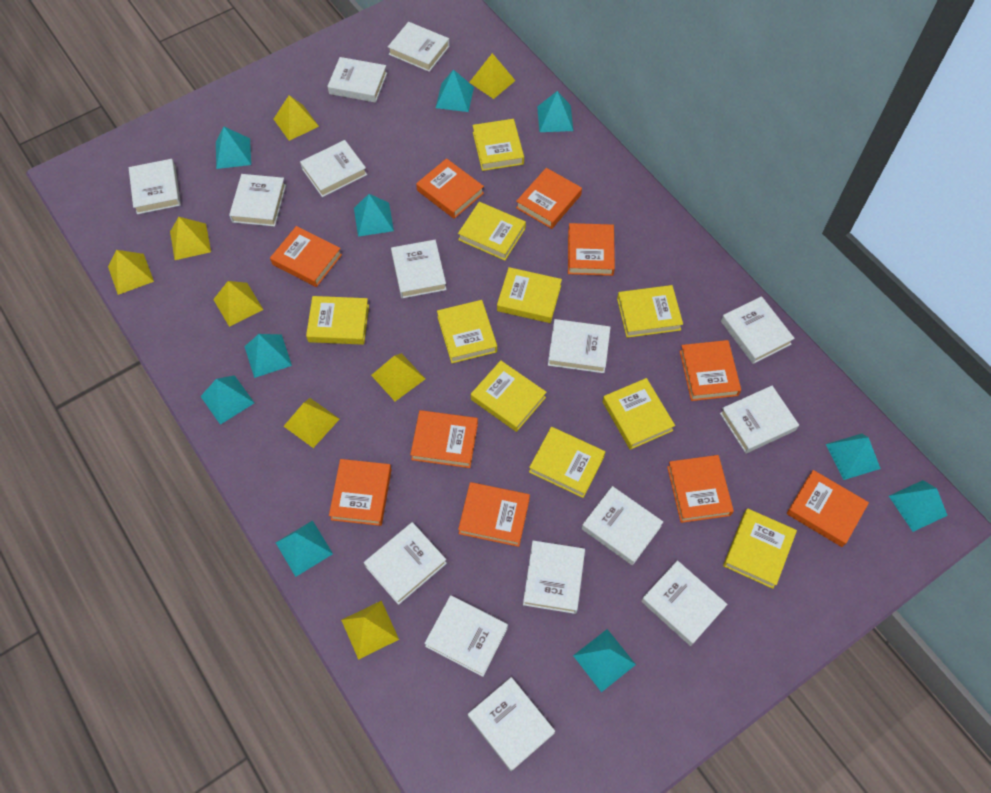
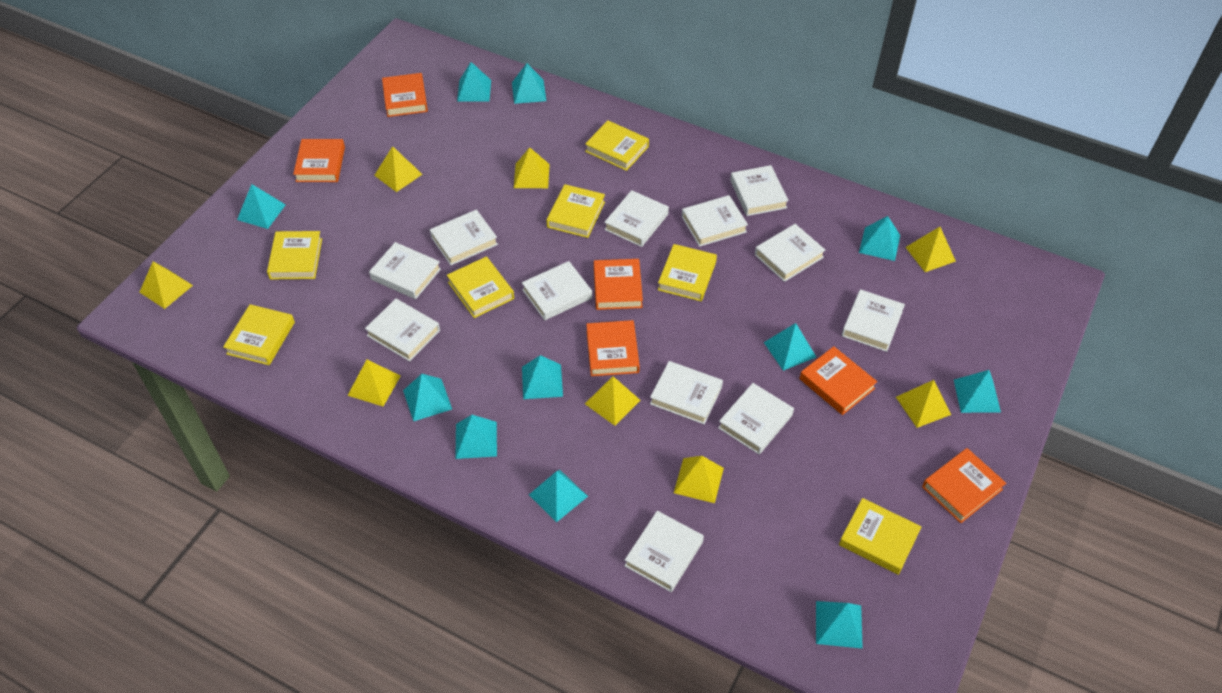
orange book: [270,226,342,287] [329,459,392,526] [410,410,478,468] [416,158,484,219] [458,482,530,547] [516,168,582,229] [568,223,615,276] [667,455,734,523] [680,340,741,401] [786,470,869,547] = 10 -> [293,139,345,182] [382,73,428,117] [586,320,640,376] [594,259,643,310] [799,346,877,415] [922,448,1006,523] = 6
turquoise pyramid: [201,375,254,425] [216,127,251,169] [244,334,292,378] [276,520,333,577] [354,194,394,237] [436,69,474,112] [537,91,573,132] [573,629,636,692] [826,434,881,480] [889,480,948,532] = 10 -> [237,184,285,229] [403,374,452,421] [455,415,497,459] [457,62,491,102] [512,63,546,104] [522,355,563,399] [529,470,588,522] [764,323,816,371] [816,601,863,649] [859,216,900,261] [954,370,1001,413] = 11
white book: [129,159,181,214] [229,174,286,227] [300,140,367,197] [327,57,387,103] [364,522,447,605] [388,22,450,72] [391,240,447,298] [424,595,508,677] [468,677,555,771] [523,541,585,614] [548,319,611,373] [582,486,663,565] [641,560,727,646] [720,386,799,453] [721,296,795,364] = 15 -> [365,299,440,362] [369,242,441,299] [430,210,498,265] [522,261,592,320] [604,190,669,247] [624,511,704,592] [650,361,723,424] [682,195,748,247] [718,383,794,454] [730,165,789,216] [755,224,825,282] [842,289,905,352] = 12
yellow book: [306,296,369,345] [437,300,497,363] [458,202,526,261] [471,360,547,432] [472,119,524,171] [497,267,562,323] [529,427,605,498] [603,378,675,450] [617,285,683,338] [723,508,797,589] = 10 -> [223,304,295,365] [267,231,322,279] [447,256,514,318] [547,184,605,238] [585,120,649,171] [658,244,717,301] [839,498,921,575] = 7

